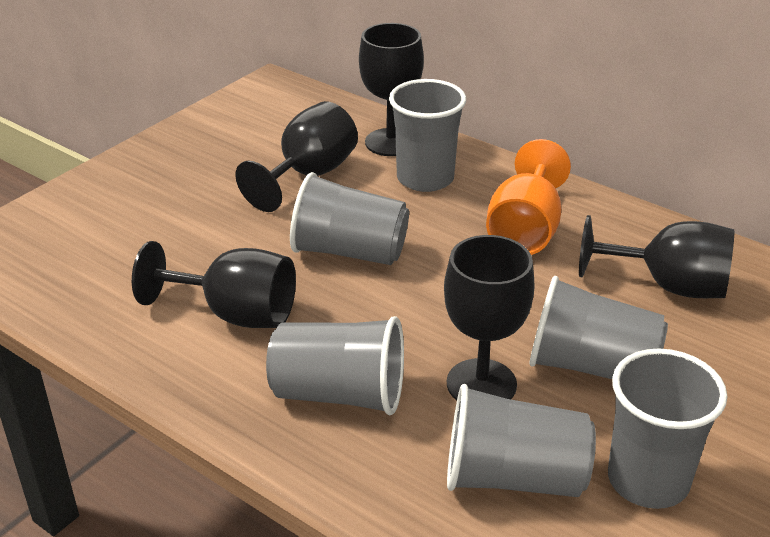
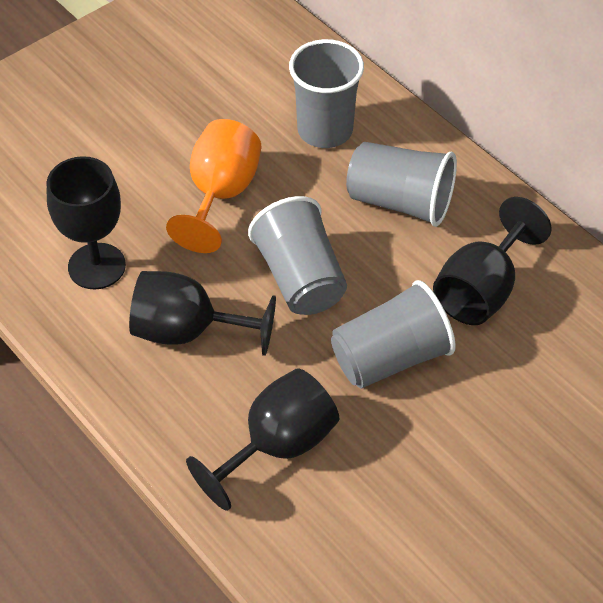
black goblet: [132,241,296,328] [235,101,358,212] [359,23,424,156] [444,235,535,400] [579,215,734,298] = 5 -> [47,156,126,289] [129,271,276,356] [186,368,339,511] [433,197,552,325] = 4
grey cup: [266,316,404,415] [290,172,409,265] [389,79,466,192] [447,384,596,497] [529,276,668,379] [608,348,727,509] = 6 -> [248,196,347,315] [289,39,364,148] [331,280,456,389] [346,142,457,227] = 4

